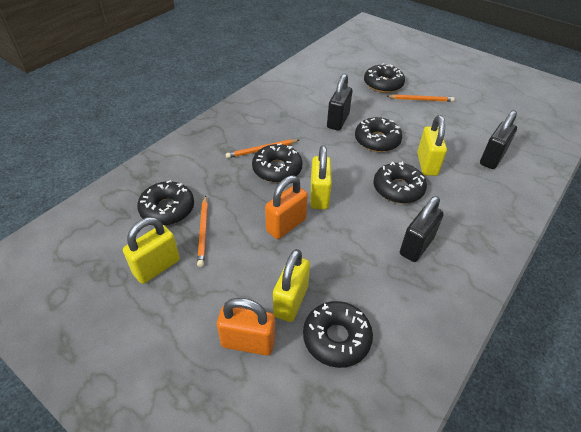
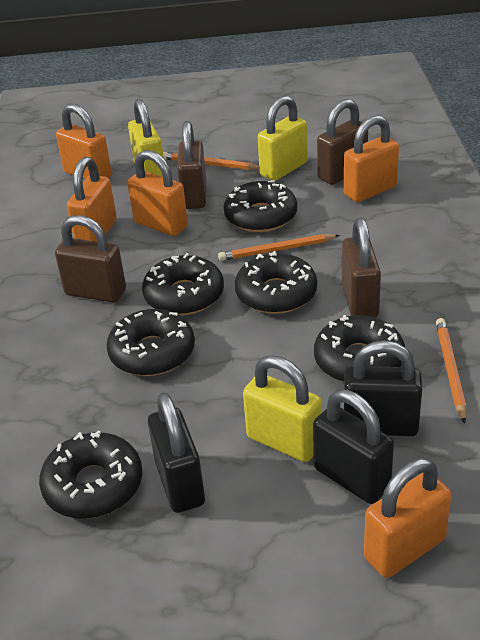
brown padlock: none = 0 -> [55,215,126,303] [177,121,206,209] [317,99,368,185] [342,217,381,317] = 4
orange padlock: [217,298,275,356] [265,176,308,239] = 2 -> [56,104,112,180] [67,157,117,242] [127,150,188,236] [344,115,399,202] [364,458,452,578] = 5
yellow padlock: [123,217,180,284] [273,249,310,322] [311,145,332,209] [417,115,447,176] = 4 -> [128,99,164,177] [243,355,322,462] [258,96,307,181] = 3

